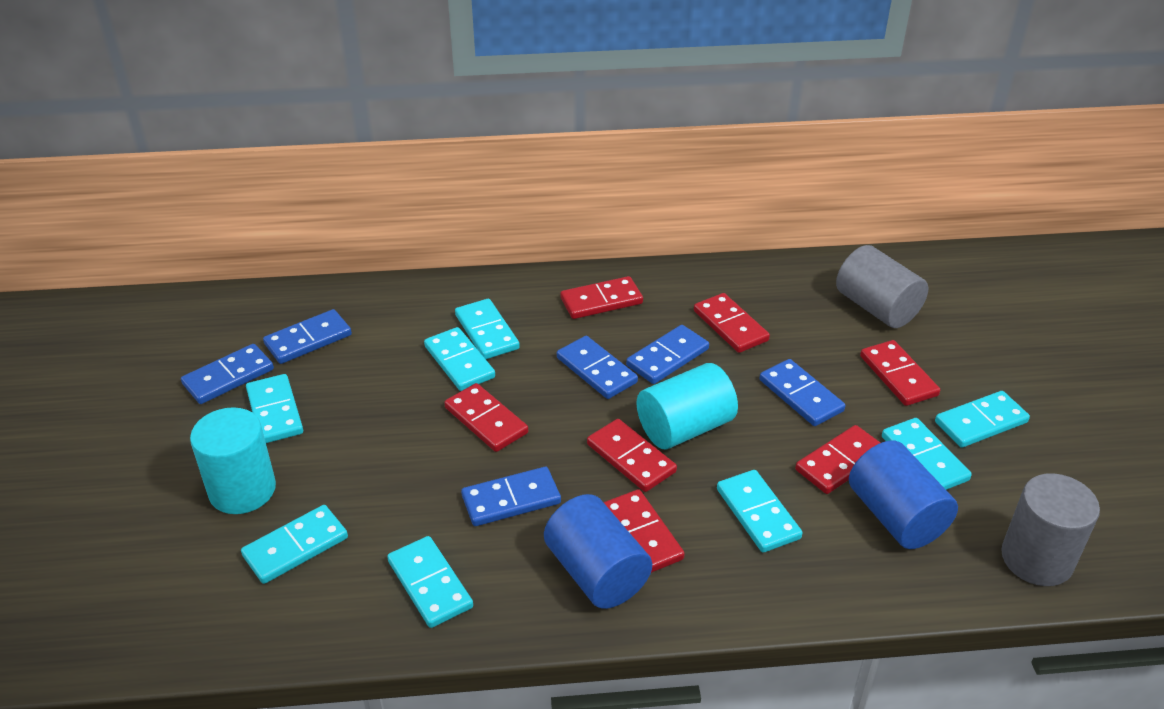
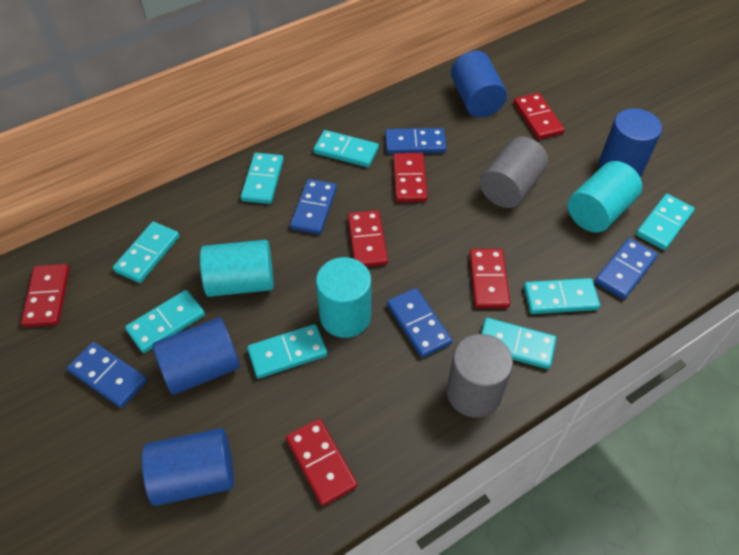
blue cylinder: [544,494,652,609] [849,440,958,549] = 2 -> [142,428,234,506] [152,317,240,395] [451,51,507,117] [599,108,662,176] = 4
blue domino: [181,344,274,404] [263,309,352,364] [461,467,561,526] [557,336,638,399] [626,325,709,384] [759,359,845,426] = 6 -> [67,342,147,408] [290,179,337,234] [385,128,446,154] [387,288,452,358] [595,238,658,299] = 5
red domino: [444,383,528,452] [560,276,643,319] [587,419,677,492] [603,489,685,573] [694,293,770,353] [795,425,880,494] [860,340,940,406] = 7 -> [21,264,70,327] [286,419,358,506] [348,210,388,267] [393,153,428,202] [469,249,510,308] [514,93,565,140] = 6
turquoise cylinder: [190,407,276,514] [637,363,738,449] = 2 -> [200,240,273,297] [316,257,371,338] [568,161,642,233] = 3

